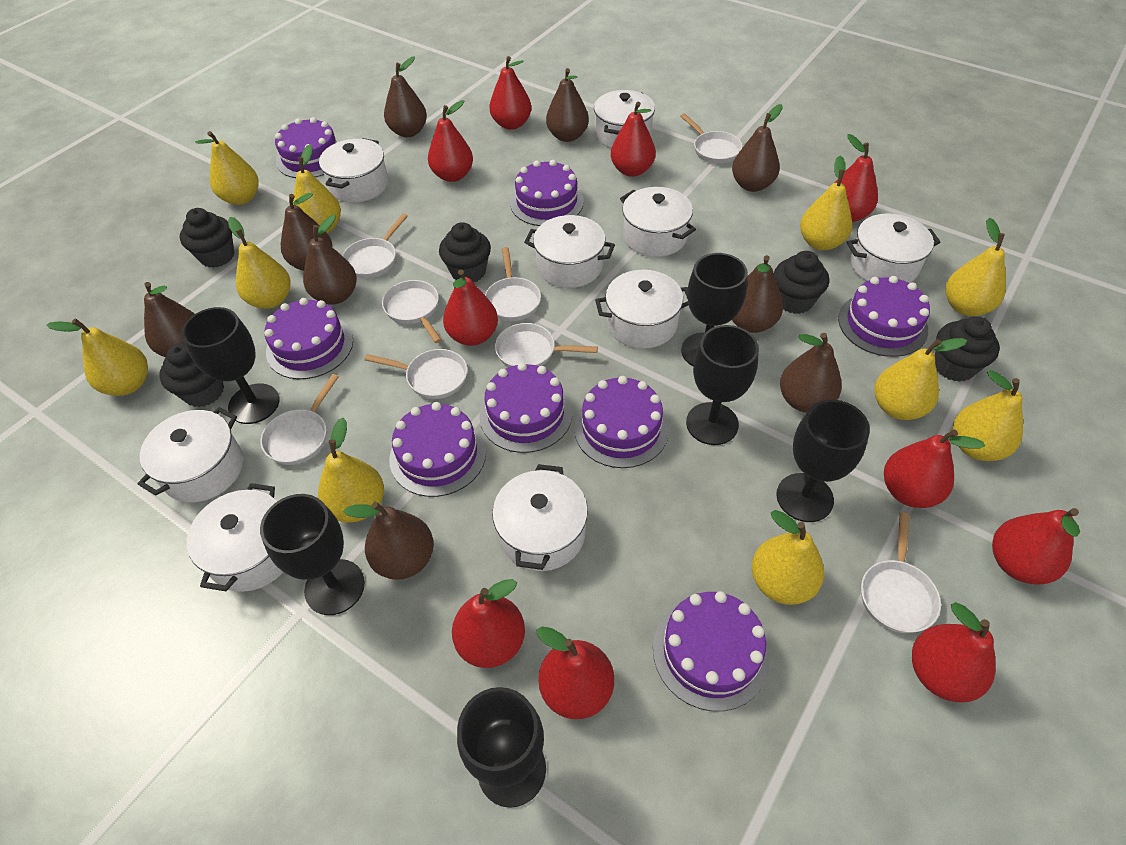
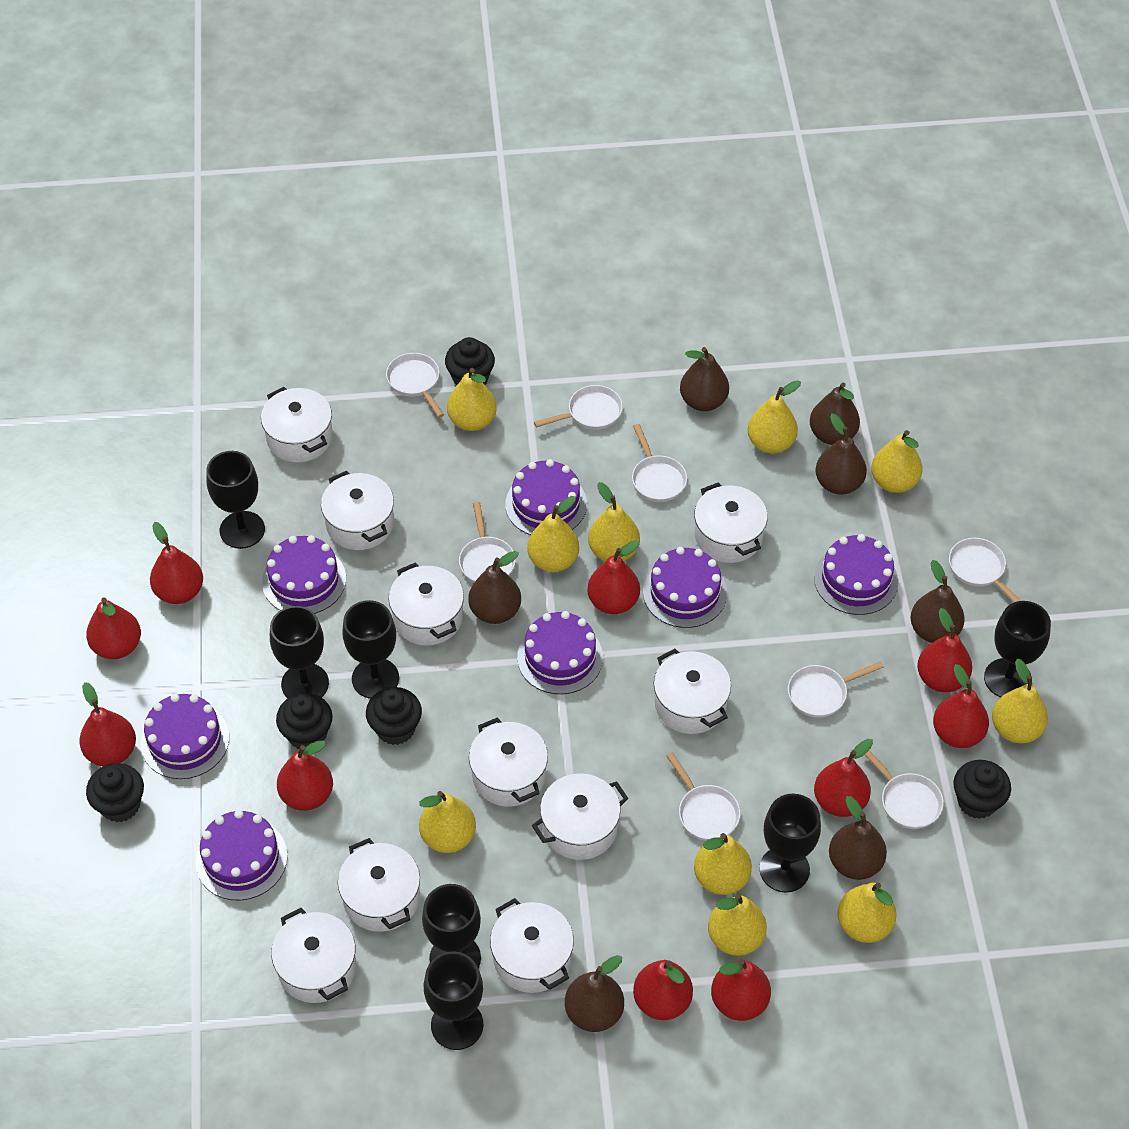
black goblet: [182,307,279,424] [260,494,365,615] [457,687,546,808] [681,253,748,366] [686,325,759,445] [776,400,870,522] = 6 -> [206,451,265,549] [270,606,329,699] [343,600,399,699] [422,884,481,968] [424,951,484,1050] [760,794,821,893] [984,601,1051,697] = 7
brown pear: [144,282,195,357] [281,193,332,271] [303,215,357,305] [343,502,434,580] [384,56,427,137] [546,68,589,142] [732,104,783,192] [732,255,783,333] [780,333,842,413] = 9 -> [469,551,521,624] [565,955,624,1032] [680,347,729,411] [810,383,860,445] [815,414,867,495] [829,796,887,880] [910,560,965,643] = 7
purple cake: [264,298,353,379] [275,117,339,178] [389,402,486,497] [479,362,572,453] [510,160,584,226] [574,376,669,468] [653,591,770,711] [838,276,930,357] = 8 -> [141,694,229,779] [195,810,288,900] [262,535,346,614] [505,459,587,535] [517,611,603,694] [643,547,727,628] [814,534,898,615] = 7
white pot: [138,407,243,502] [187,483,283,592] [319,138,388,203] [492,464,588,571] [524,215,615,288] [594,90,655,148] [595,270,689,349] [620,187,696,257] [846,213,941,283] = 9 -> [261,387,333,462] [271,908,356,1003] [321,471,394,550] [338,838,420,932] [389,562,464,645] [469,717,548,807] [490,898,574,993] [532,773,628,860] [654,649,731,734] [694,482,768,563] = 10

